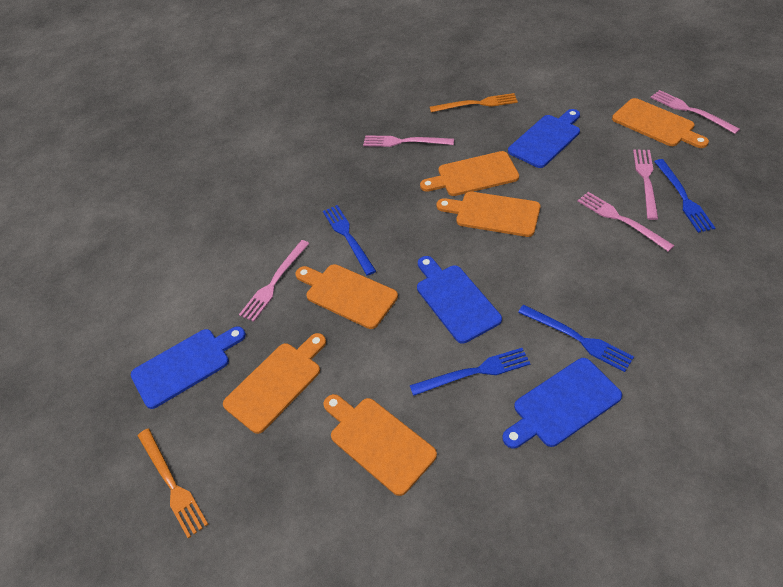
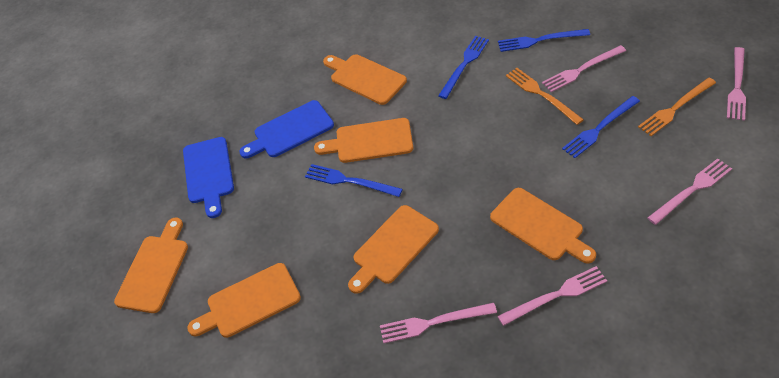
blue cutting board: [131,326,246,409] [417,256,502,343] [502,358,622,448] [508,109,580,168] = 4 -> [183,137,234,218] [239,100,334,158] = 2

